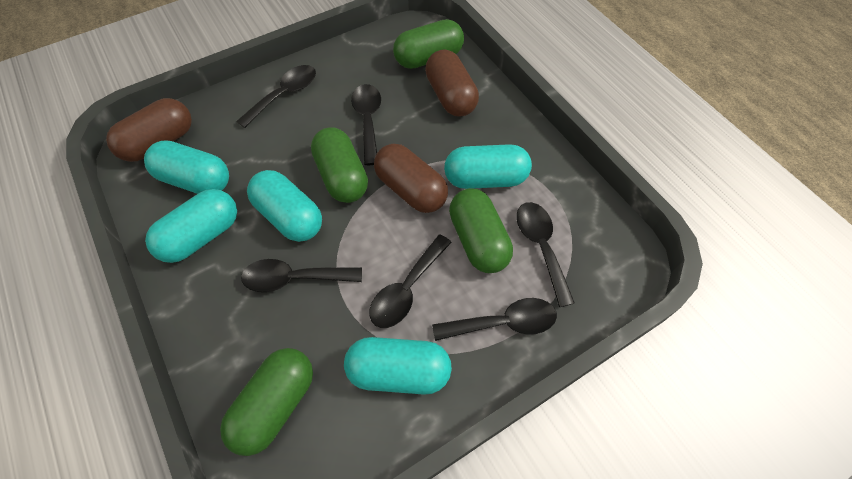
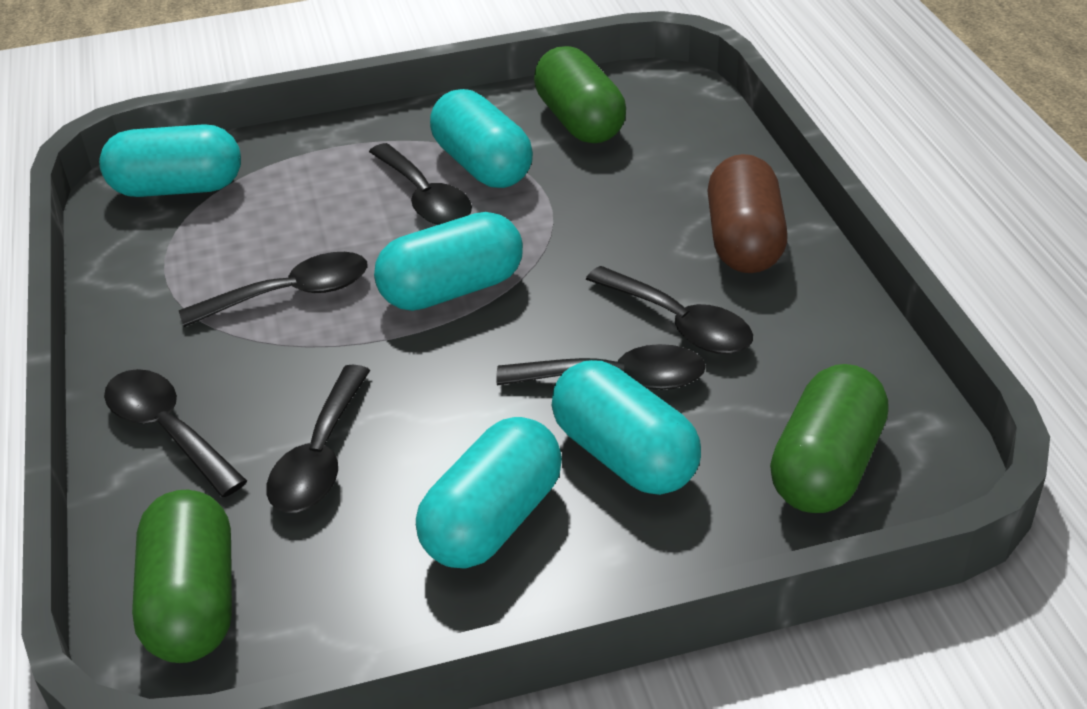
brown capsule: [106,98,192,162] [374,144,448,213] [425,49,479,117] = 3 -> [707,154,788,273] = 1
green capsule: [220,348,313,456] [311,127,368,203] [393,19,464,69] [449,188,513,273] = 4 -> [132,490,232,663] [534,46,626,143] [770,364,889,513] = 3

